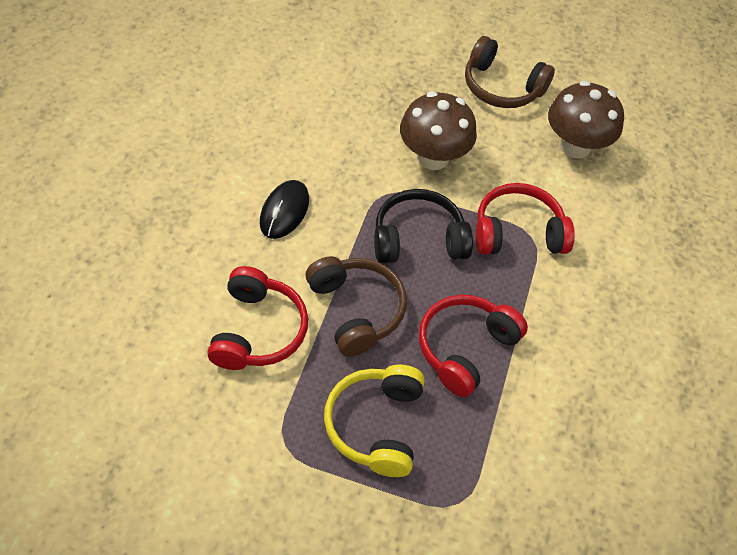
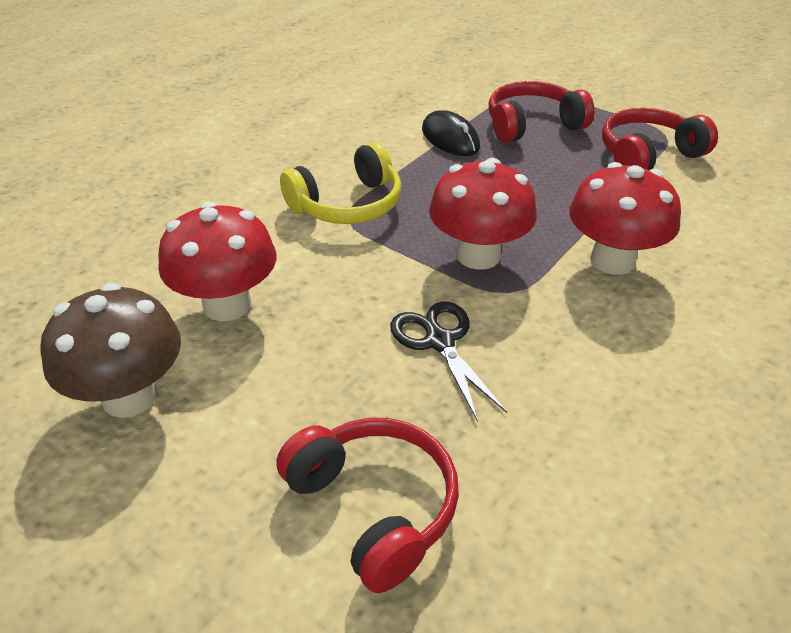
black headphones: [374,189,473,264] = 1 -> none = 0
black scissors: none = 0 -> [390,302,507,422] = 1
brown headphones: [306,256,407,356] [465,36,555,108] = 2 -> none = 0
brown mushroom: [400,91,477,170] [548,81,624,158] = 2 -> [41,283,181,418] = 1
red mushroom: none = 0 -> [158,202,277,321] [429,158,537,270] [569,162,681,275] = 3

